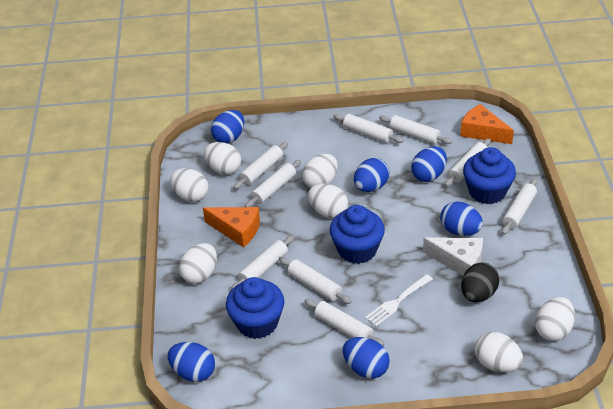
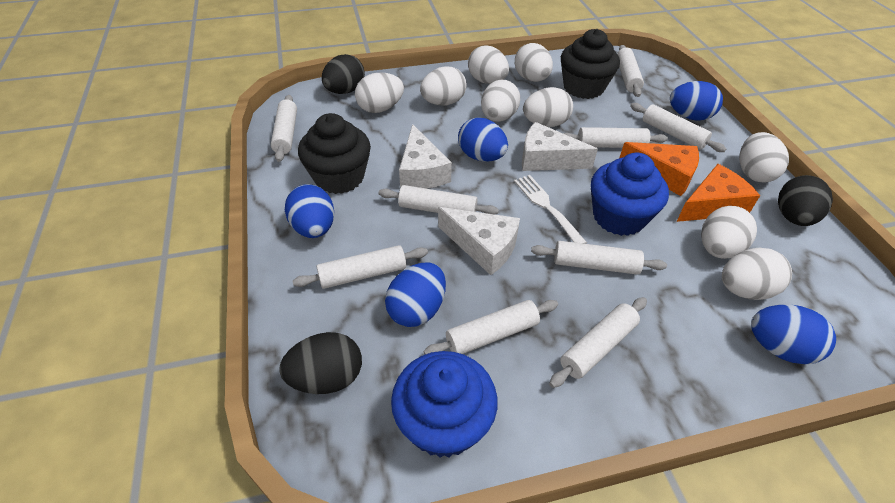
black cupcake: none = 0 -> [298,113,371,194] [561,29,620,99] = 2
black egg: [461,263,499,302] = 1 -> [279,332,362,394] [322,54,365,94] [778,175,833,226] = 3
blue cupcake: [226,277,284,339] [330,205,385,264] [463,147,516,204] = 3 -> [391,351,498,458] [591,153,669,236] = 2
blue egg: [168,342,215,382] [211,110,244,143] [343,337,390,379] [354,158,389,192] [411,147,447,182] [440,202,483,236] = 6 -> [285,184,334,238] [385,262,446,327] [458,118,508,162] [670,81,723,121] [751,305,836,364] = 5
white cheese: [423,237,483,276] = 1 -> [399,124,452,189] [438,207,520,275] [522,122,598,171] = 3
white egg: [170,168,209,202] [179,243,217,284] [204,142,241,175] [302,154,338,188] [308,184,348,218] [475,332,523,372] [535,297,575,341] = 7 -> [355,72,404,113] [420,66,467,106] [468,45,509,84] [481,80,520,122] [515,43,553,82] [523,87,573,127] [701,206,757,259] [722,248,792,300] [739,132,789,182] = 9

